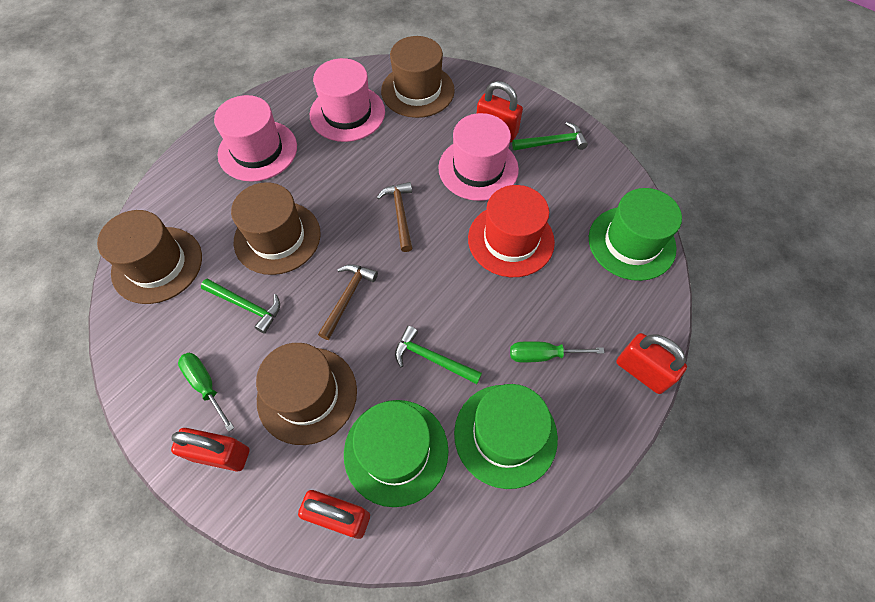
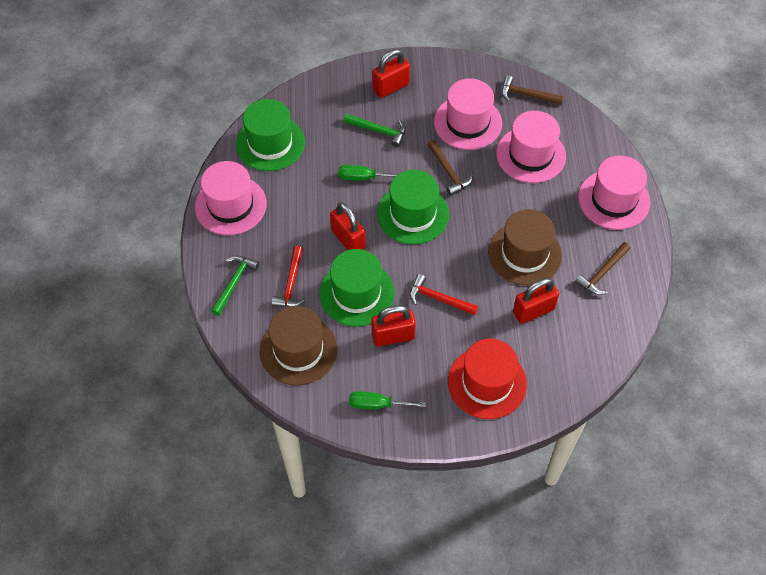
brown hammer: [318,264,378,340] [377,182,412,252] = 2 -> [427,140,473,196] [502,75,564,105] [575,242,631,295] = 3
brown hat: [97,210,202,304] [231,182,321,275] [256,343,357,445] [381,36,455,118] = 4 -> [260,306,337,385] [488,209,562,285] = 2
green hammer: [201,279,280,334] [395,326,482,384] [512,122,588,151] = 3 -> [211,256,259,316] [344,114,406,147] = 2
pink hat: [214,95,297,182] [310,58,385,142] [438,113,519,201] = 3 -> [195,161,267,235] [434,79,502,150] [496,111,566,183] [578,156,650,230] = 4
red hammer: none = 0 -> [271,245,306,307] [410,274,478,315] = 2

